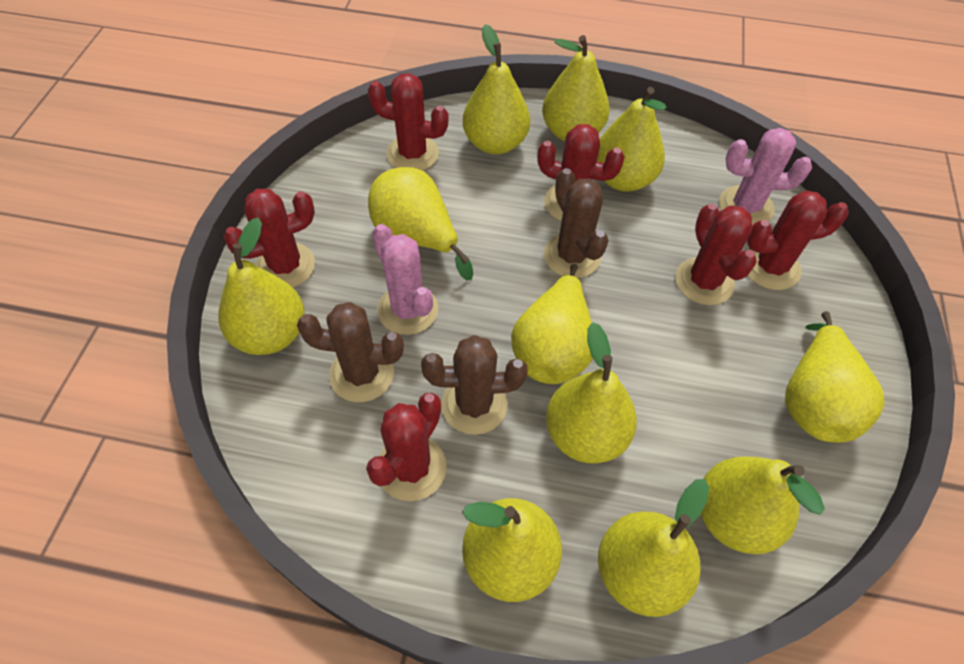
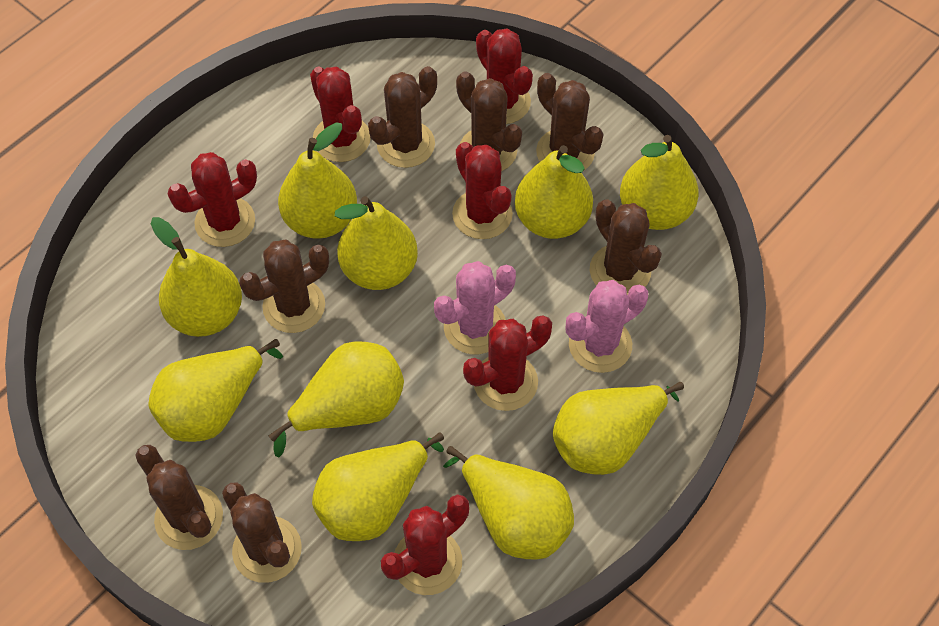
brown cactus: [297,302,404,402] [421,335,528,435] [544,168,609,278] = 3 -> [135,445,223,550] [222,483,302,583] [239,240,329,333] [368,66,437,168] [456,71,522,171] [536,73,603,170] [590,199,662,295] = 7
yellow pear: [219,218,305,355] [368,167,473,281] [462,498,562,602] [463,24,530,155] [511,264,593,384] [542,35,610,141] [546,322,637,464] [597,87,667,192] [598,479,709,617] [701,456,825,554] [785,311,885,443] = 11 -> [148,339,283,442] [151,217,242,337] [269,341,404,458] [278,122,357,239] [312,433,444,541] [335,196,418,290] [443,446,574,559] [515,145,593,239] [553,382,684,475] [620,135,699,230] = 10

